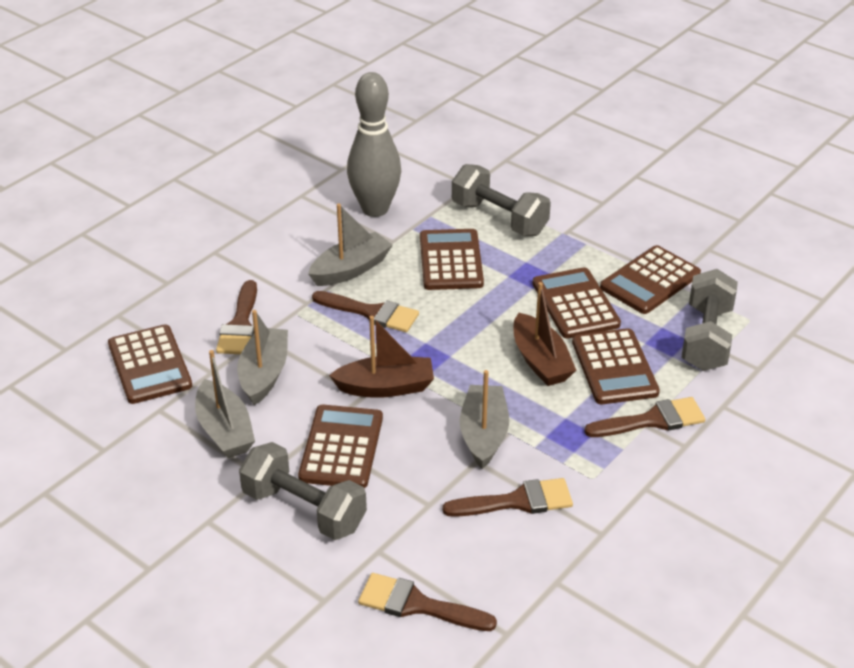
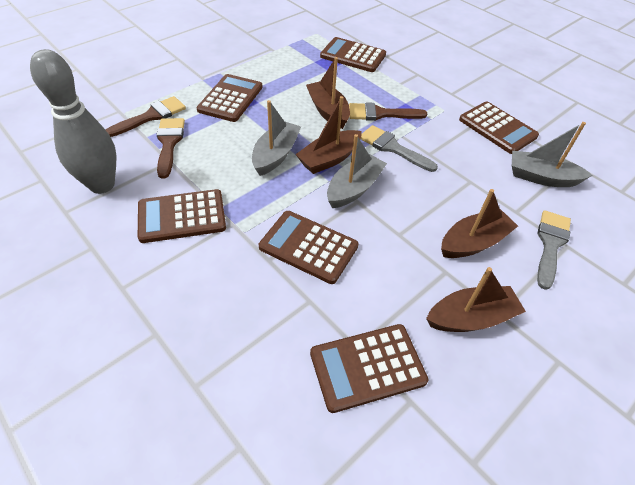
brown boat: [329,316,434,398] [514,282,576,386] = 2 -> [295,96,362,174] [306,57,350,129] [426,267,526,332] [441,189,518,258] = 4
brown brush: [216,280,257,354] [312,291,419,332] [358,573,497,631] [442,478,573,517] [584,397,705,437] = 5 -> [106,96,186,137] [156,118,185,179] [349,102,427,121] = 3
grey boat: [195,350,255,458] [237,310,288,405] [308,204,393,286] [459,370,509,469] = 4 -> [252,100,301,176] [327,134,387,208] [512,122,592,187] = 3
grey brush: none = 0 -> [361,125,438,172] [537,210,571,290] = 2
grey dumbbell: [239,442,367,540] [452,164,551,236] [681,269,738,371] = 3 -> none = 0

